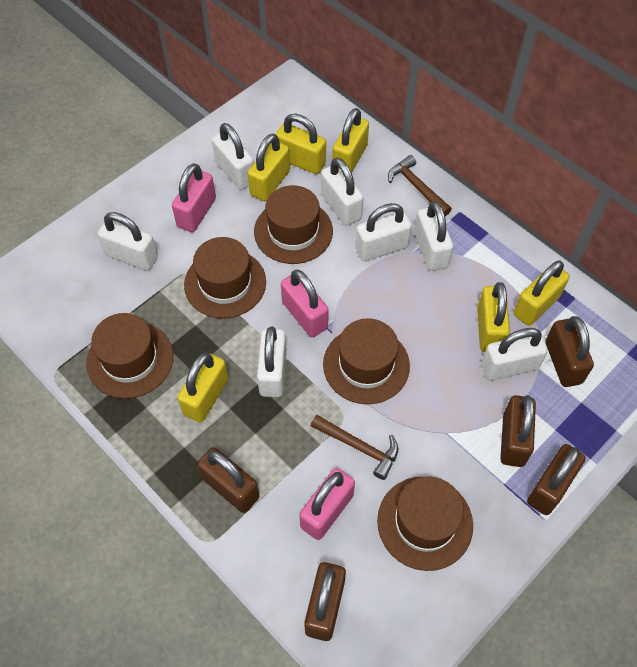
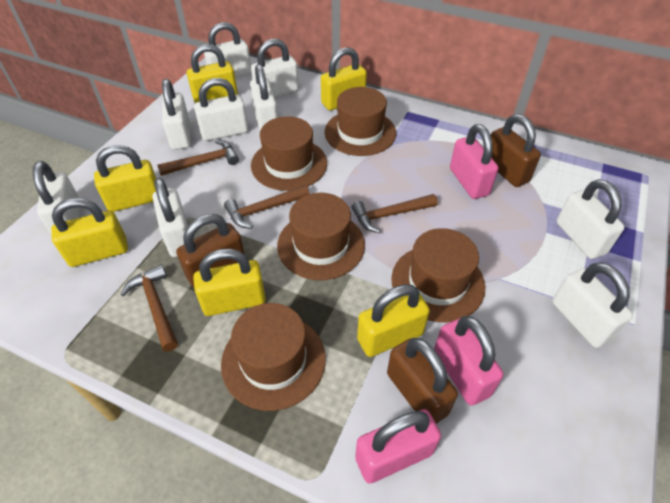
brown hammer: [311,415,398,480] [388,155,452,216] = 2 -> [121,265,178,352] [157,140,239,176] [224,185,309,229] [351,194,438,233] = 4
brown padlock: [197,447,259,513] [304,562,346,641] [500,395,536,467] [527,444,586,515] [545,316,594,387] = 5 -> [176,214,245,287] [387,338,458,424] [491,114,541,187] = 3
white padlock: [98,212,158,271] [212,123,254,190] [257,326,287,397] [321,158,364,226] [355,203,412,261] [414,201,453,271] [481,328,548,381] = 7 -> [33,161,80,235] [153,178,188,257] [162,79,191,150] [194,78,248,141] [204,22,251,78] [250,64,278,131] [251,39,299,97] [552,262,633,348] [557,179,625,259] = 9

